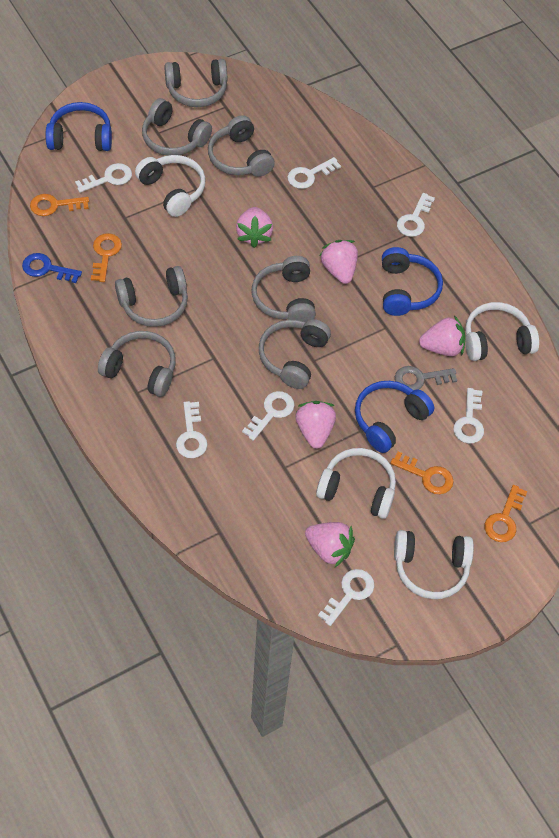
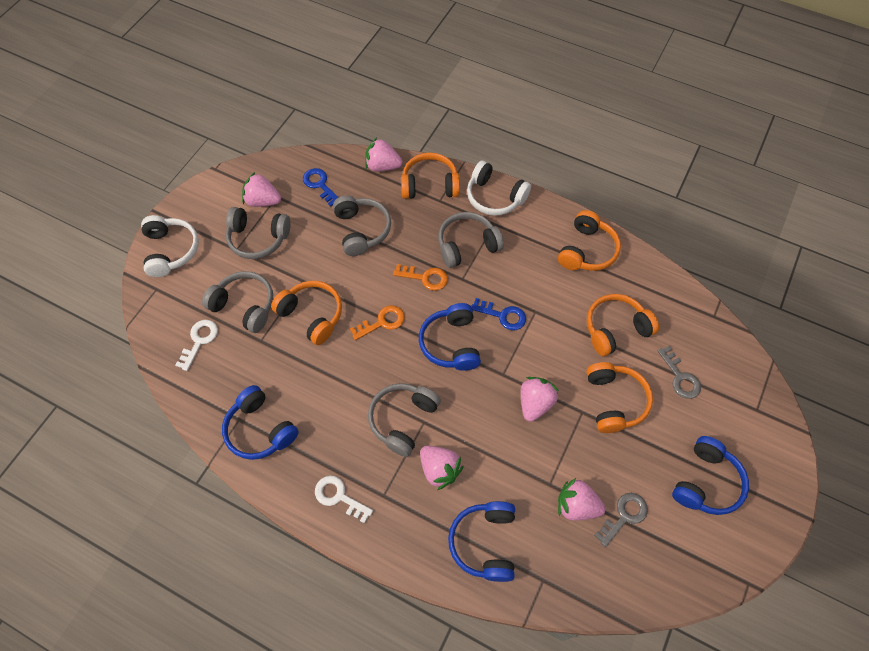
blue headphones: [46,102,112,151] [355,381,434,453] [382,247,443,316] = 3 -> [222,385,299,460] [419,303,481,371] [448,501,515,582] [672,436,749,515] = 4
blue key: [22,253,82,283] = 1 -> [303,168,339,207] [471,298,526,330] = 2
grey headphones: [98,331,176,397] [115,266,188,327] [142,98,212,156] [164,59,227,107] [208,115,275,177] [251,256,316,322] [259,319,331,389] = 7 -> [202,271,273,333] [226,207,291,259] [333,195,391,256] [368,383,441,457] [438,212,504,268] = 5
grey key: [395,366,457,390] = 1 -> [594,493,648,547] [658,346,701,399] = 2
orange headphones: none = 0 -> [271,281,342,345] [401,153,460,199] [558,210,621,271] [586,362,653,433] [587,294,659,356] = 5
orange key: [30,194,89,216] [91,233,122,282] [390,451,454,494] [484,485,527,542] = 4 -> [350,305,405,340] [393,264,448,291] = 2
white headphones: [135,155,205,217] [316,448,396,519] [394,530,474,599] [465,302,539,361] = 4 -> [141,215,199,277] [467,160,531,216] = 2
white key: [75,163,132,193] [176,401,207,458] [242,391,295,441] [288,157,341,189] [318,569,375,626] [397,193,435,237] [453,388,484,443] = 7 -> [175,320,218,371] [315,476,373,523] = 2

